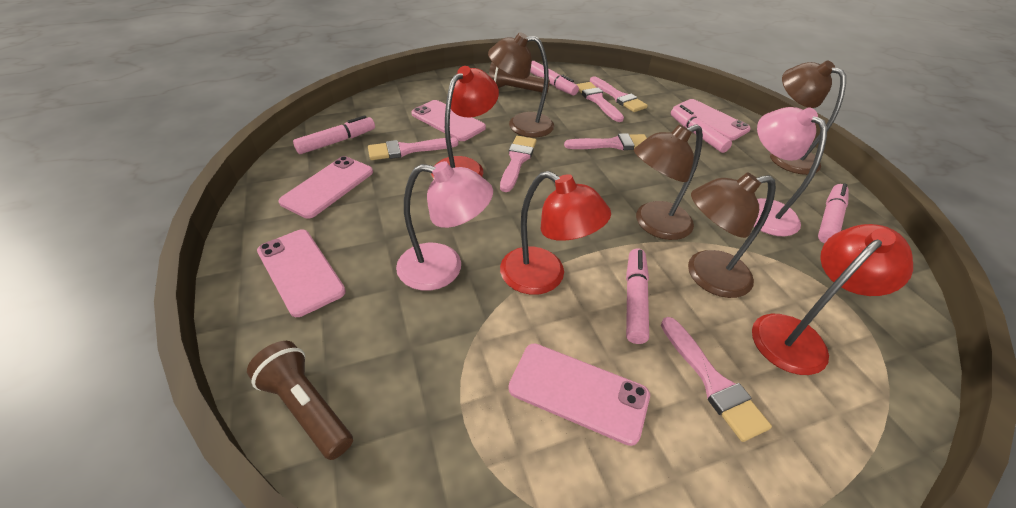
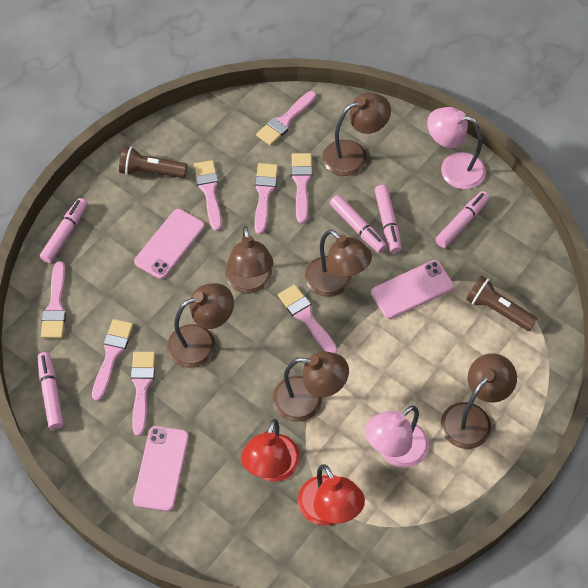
brown lamp: [488,32,554,137] [634,124,703,240] [688,172,776,298] [770,61,846,175] = 4 -> [167,283,234,368] [225,226,273,294] [273,351,349,422] [305,229,372,297] [323,93,391,176] [441,353,517,449] = 6
pink brush: [368,138,459,160] [500,136,537,192] [564,133,647,150] [576,82,624,122] [590,76,648,112] [661,317,772,442] = 6 -> [41,262,66,338] [92,319,133,401] [131,352,155,436] [194,160,222,231] [254,163,278,234] [256,91,316,146] [278,284,338,354] [291,153,312,223] = 8
pink phone: [257,230,346,317] [278,156,373,219] [411,100,486,141] [508,343,650,446] [673,99,751,140] = 5 -> [133,426,189,512] [134,209,205,279] [371,260,454,319] = 3
red lamp: [431,66,499,179] [500,171,611,295] [752,224,913,375] = 3 -> [241,419,300,482] [298,464,365,525] = 2

